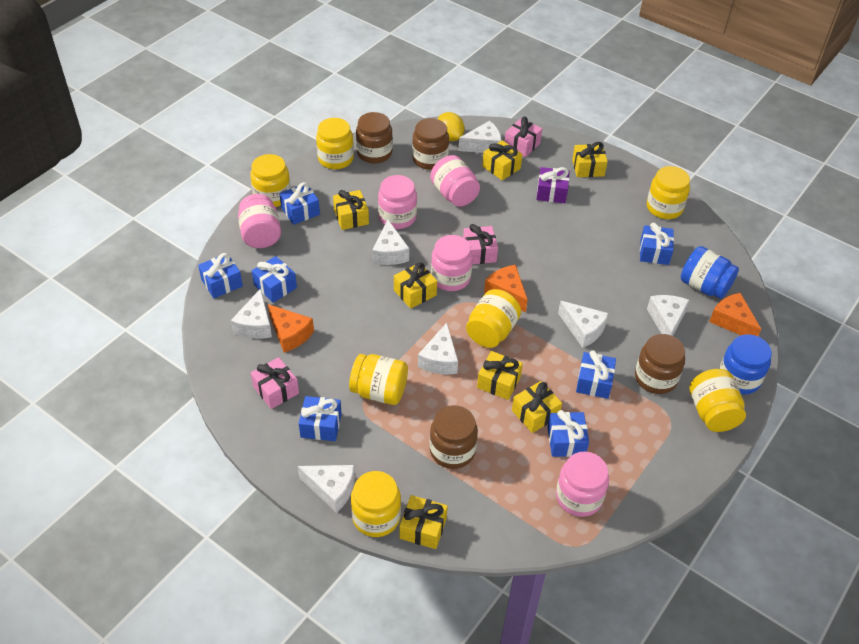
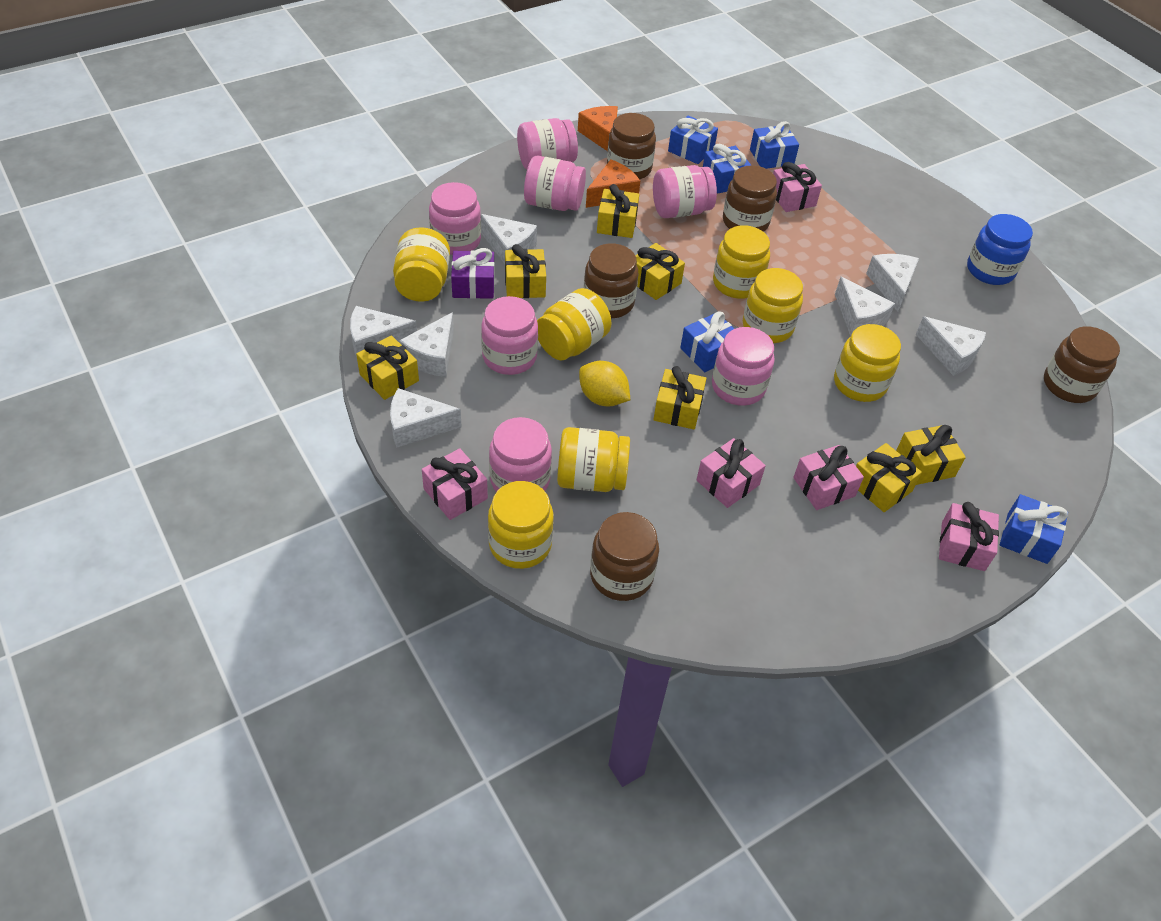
blue gift: [198,253,243,298] [252,256,297,303] [279,182,320,225] [299,396,342,441] [547,410,589,457] [576,350,616,399] [640,223,674,265] = 7 -> [668,116,718,164] [680,311,734,372] [703,144,751,193] [750,121,799,169] [1000,494,1068,564] = 5
blue jar: [681,246,739,299] [719,334,772,395] = 2 -> [967,214,1033,285] = 1
brown jar: [356,112,393,164] [412,118,449,170] [430,405,478,469] [635,334,685,394] = 4 -> [583,243,638,318] [590,512,659,601] [607,113,656,180] [723,165,777,232] [1044,326,1120,403] = 5
orange cheese: [268,304,314,353] [484,265,528,313] [709,293,761,336] = 3 -> [578,106,618,151] [586,159,640,208] = 2
pink gift: [251,357,299,409] [463,224,498,265] [504,117,542,157] = 3 -> [422,448,488,520] [697,438,766,508] [773,162,822,212] [793,445,864,510] [939,502,999,571] = 5
pink jar: [238,194,281,248] [378,175,417,229] [430,155,480,207] [431,235,473,291] [556,452,609,517] = 5 -> [429,182,481,255] [481,296,538,375] [489,417,552,492] [517,118,578,170] [524,156,586,211] [653,165,717,218] [712,327,775,406] = 7

